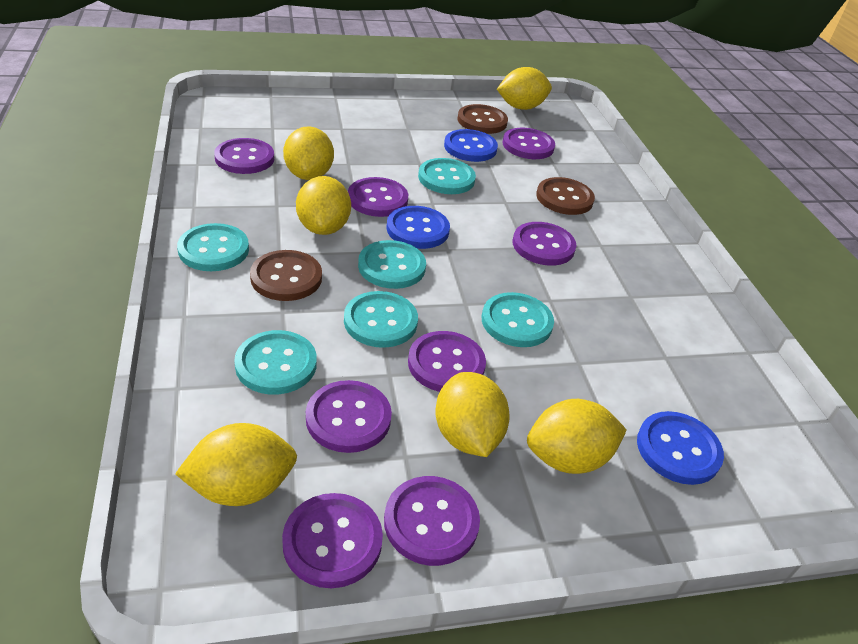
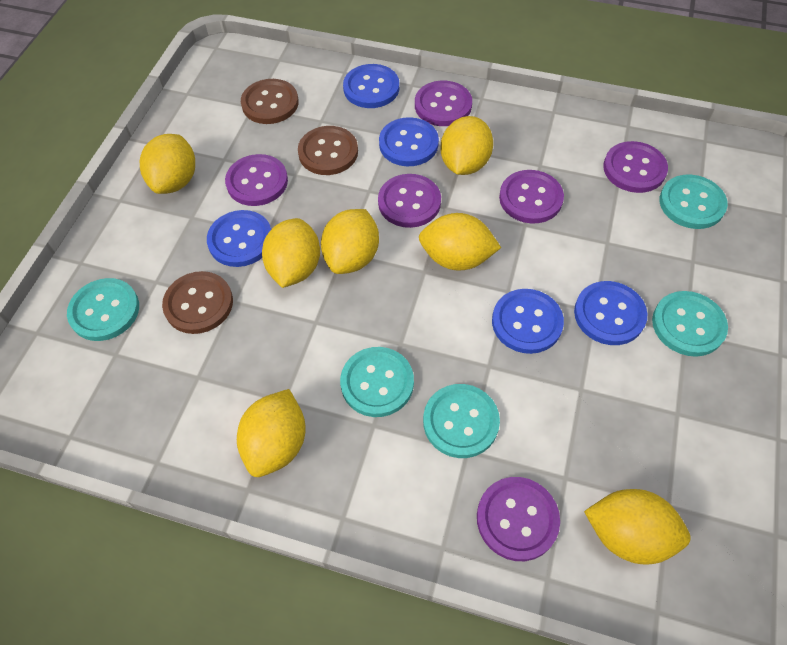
blue button: [386,206,450,249] [444,129,498,162] [637,411,724,485] = 3 -> [207,210,271,267] [343,64,399,108] [379,117,439,166] [492,289,564,354] [574,281,648,345] = 5
purple button: [214,138,274,174] [282,493,383,588] [306,380,392,453] [348,177,408,217] [384,476,480,566] [408,331,486,392] [503,128,555,159] [513,222,576,266] = 8 -> [225,154,288,206] [378,174,441,228] [415,81,472,126] [477,477,560,561] [499,170,564,224] [603,141,668,193] = 6
turquoise button: [177,223,249,271] [234,330,317,395] [344,291,418,348] [358,240,426,289] [418,158,476,194] [482,292,554,347] = 6 -> [67,278,139,341] [340,347,414,417] [423,384,500,458] [652,291,728,357] [659,174,728,229] = 5
yellow lemon: [175,423,297,506] [283,126,334,180] [296,176,351,235] [435,372,510,457] [497,67,552,110] [527,399,627,474] = 6 -> [140,134,195,194] [237,389,305,477] [262,218,320,288] [321,209,379,274] [419,213,501,271] [440,116,493,175] [584,489,691,565] = 7

